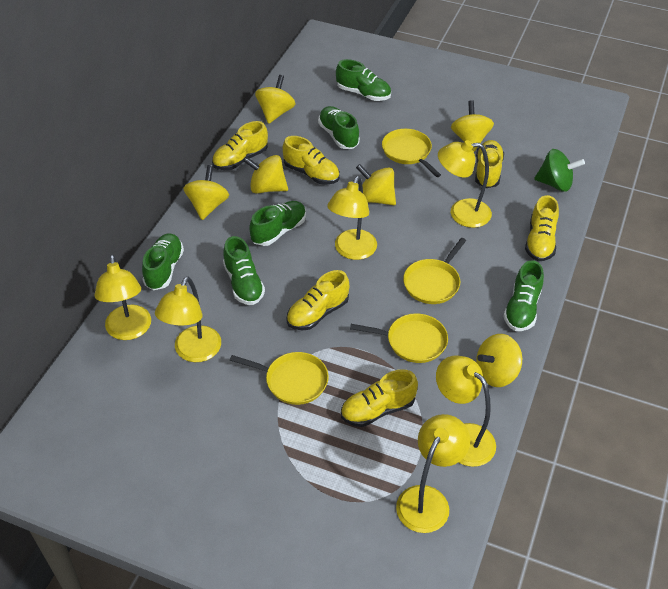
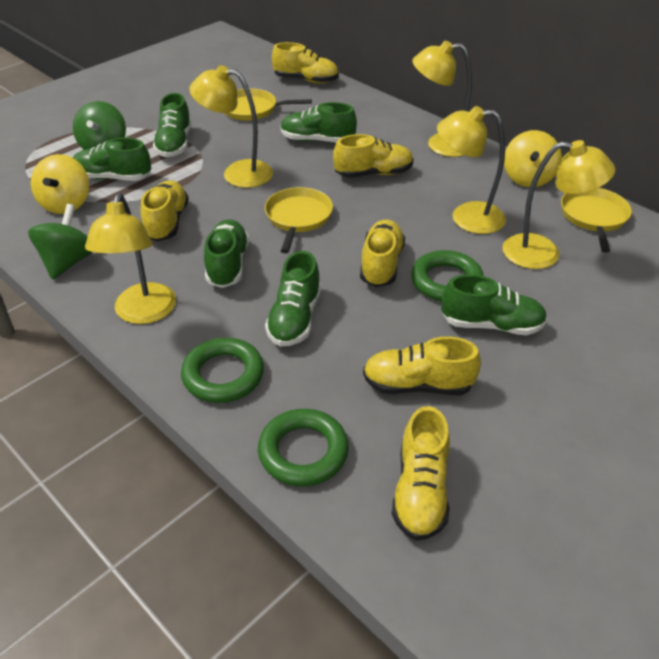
green ring: none = 0 -> [181,338,264,403] [258,409,349,487] [411,250,483,301] = 3
green spinning top: [534,149,585,192] = 1 -> [28,204,93,280] [73,101,126,150] = 2
yellow lamp: [94,255,151,340] [155,277,221,362] [327,176,377,260] [396,414,470,533] [436,356,496,467] [438,140,492,228] = 6 -> [85,193,176,324] [190,65,273,188] [412,41,472,157] [437,106,506,234] [502,140,615,269] = 5
yellow pan: [230,352,329,405] [350,313,448,363] [382,129,441,177] [403,238,466,304] = 4 -> [225,88,312,121] [265,187,333,253] [561,188,632,253] = 3
yellow spinning top: [183,165,229,220] [243,155,288,194] [255,75,295,124] [356,164,396,205] [451,100,494,152] [476,334,522,387] = 6 -> [31,154,89,214] [504,130,562,187] = 2

